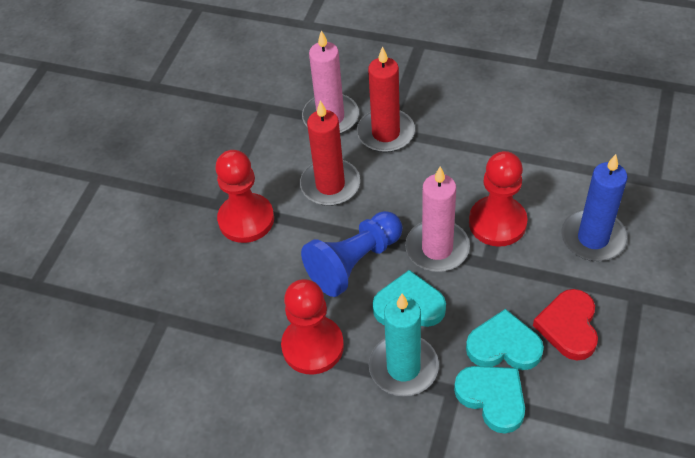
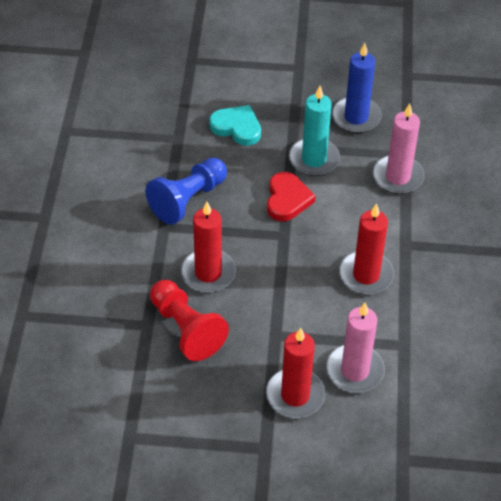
red candle: [300,100,360,206] [357,46,415,153] = 2 -> [181,202,236,293] [266,328,325,418] [339,203,395,295] = 3
red pawn: [215,150,274,243] [281,279,344,375] [469,151,528,247] = 3 -> [150,280,229,361] = 1
turquoise heart: [372,270,446,327] [454,366,525,434] [466,309,544,370] = 3 -> [209,105,261,146] = 1

